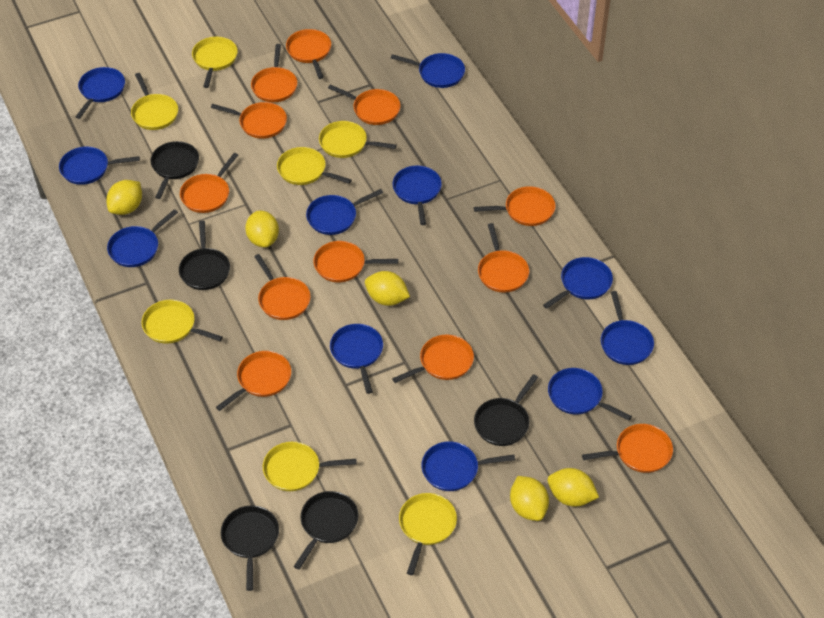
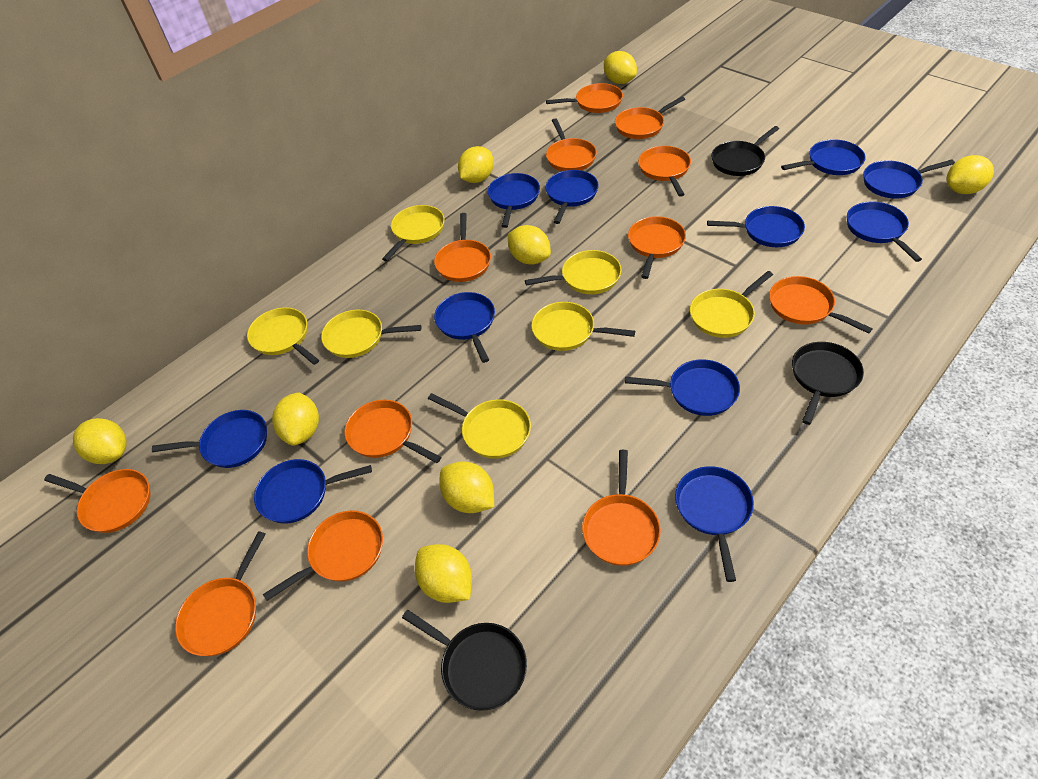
black pan: [150,141,199,199] [179,221,230,290] [221,506,279,591] [294,491,359,569] [474,374,538,446] = 5 -> [402,610,527,711] [711,126,779,176] [792,342,864,425] = 3
yellow lemon: [106,180,142,215] [245,211,279,247] [365,271,410,306] [510,476,549,521] [548,468,599,506] = 5 -> [73,418,127,464] [272,392,319,446] [415,544,472,603] [439,461,494,513] [458,146,494,183] [508,225,551,265] [604,51,637,84] [947,155,994,194] = 8

